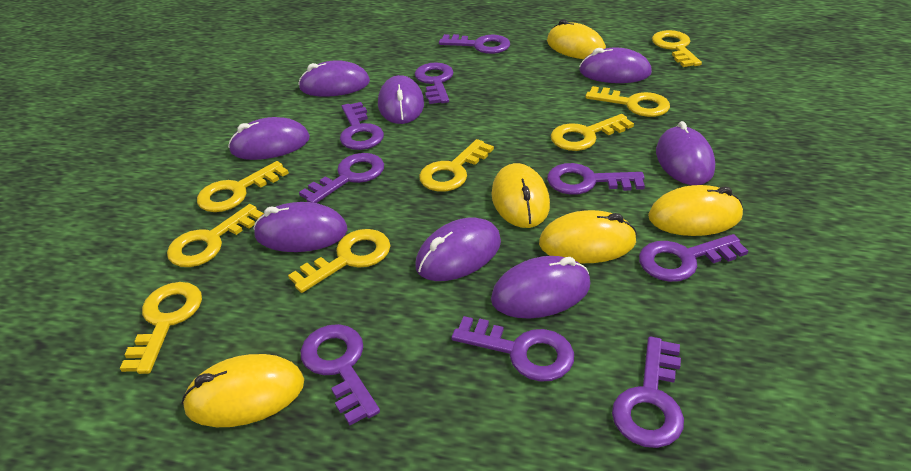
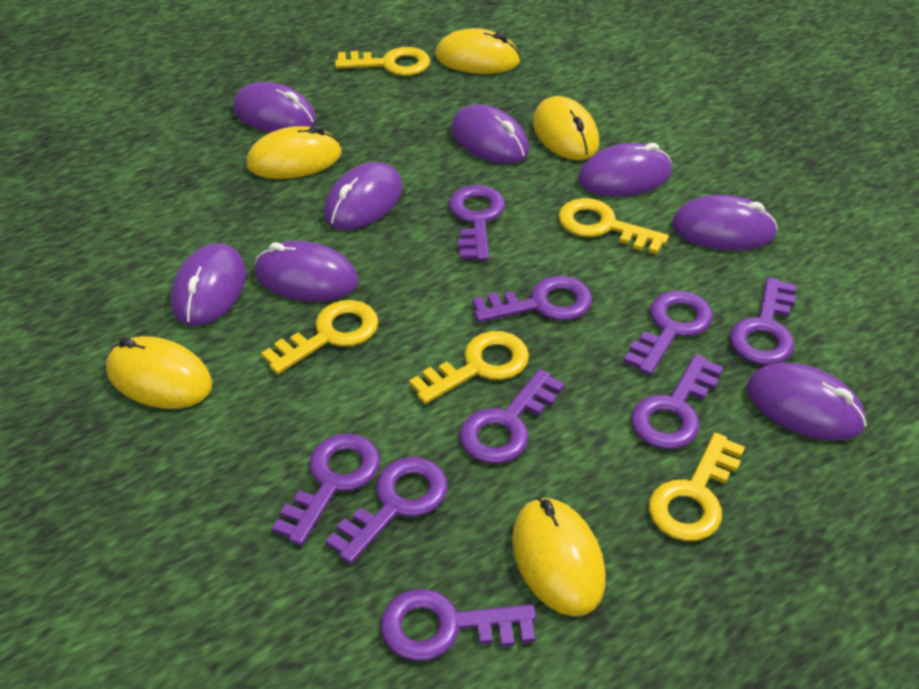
yellow key: [120,282,202,374] [167,204,264,267] [197,161,289,212] [288,229,391,293] [419,139,494,192] [551,114,634,151] [586,86,670,117] [652,30,702,67] = 8 -> [261,300,379,374] [335,47,430,76] [409,331,529,404] [558,198,669,255] [649,433,745,541] = 5

